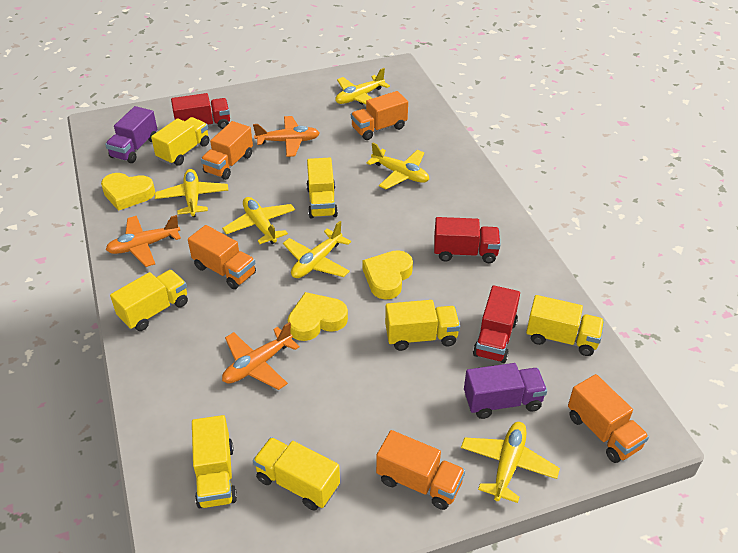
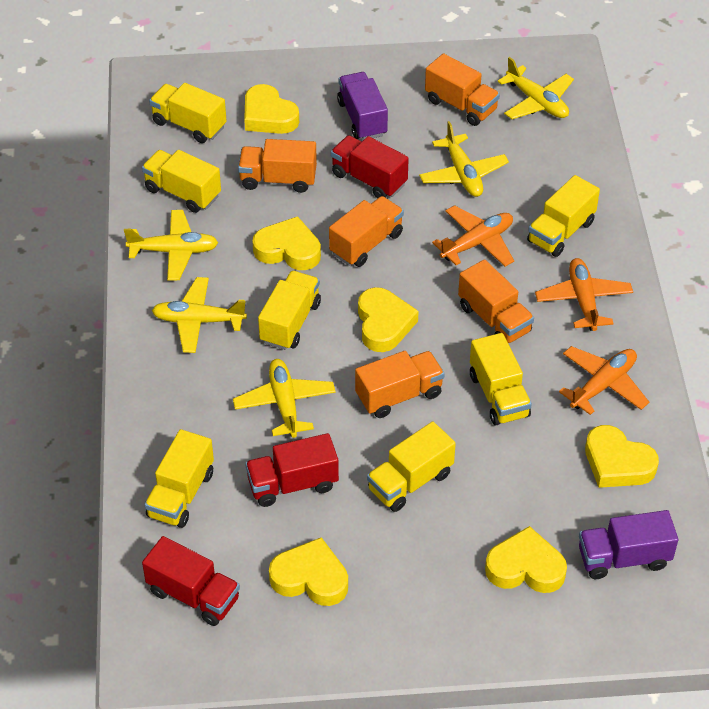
yellow heart: [101,173,155,211] [288,292,348,341] [363,250,413,300] = 3 -> [244,84,299,134] [252,216,321,270] [269,537,348,606] [358,287,419,352] [485,526,567,593] [585,425,659,488] = 6
yellow plane: [155,169,228,217] [222,197,295,244] [283,221,351,278] [335,68,390,105] [366,142,429,189] [461,422,560,503] = 6 -> [124,210,218,281] [152,277,247,353] [233,359,336,438] [419,121,509,197] [498,57,574,119] = 5

